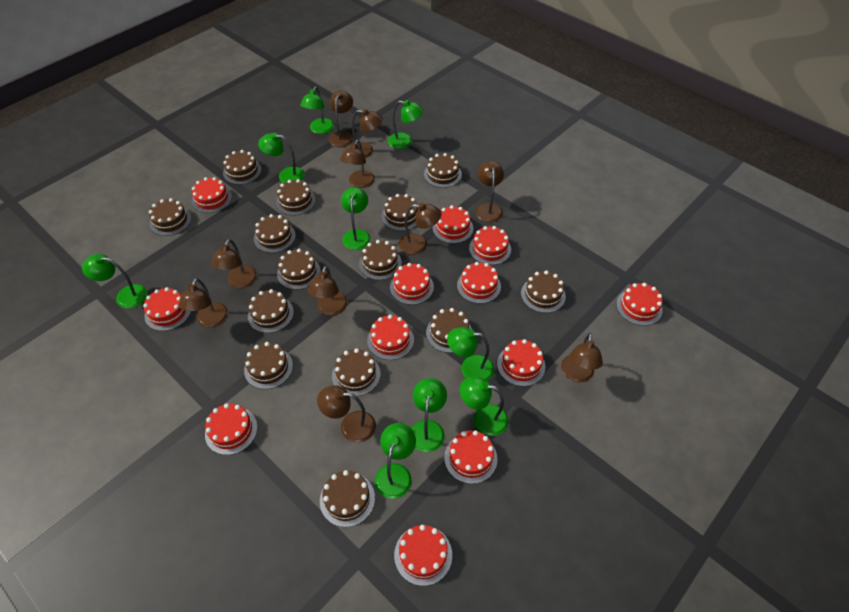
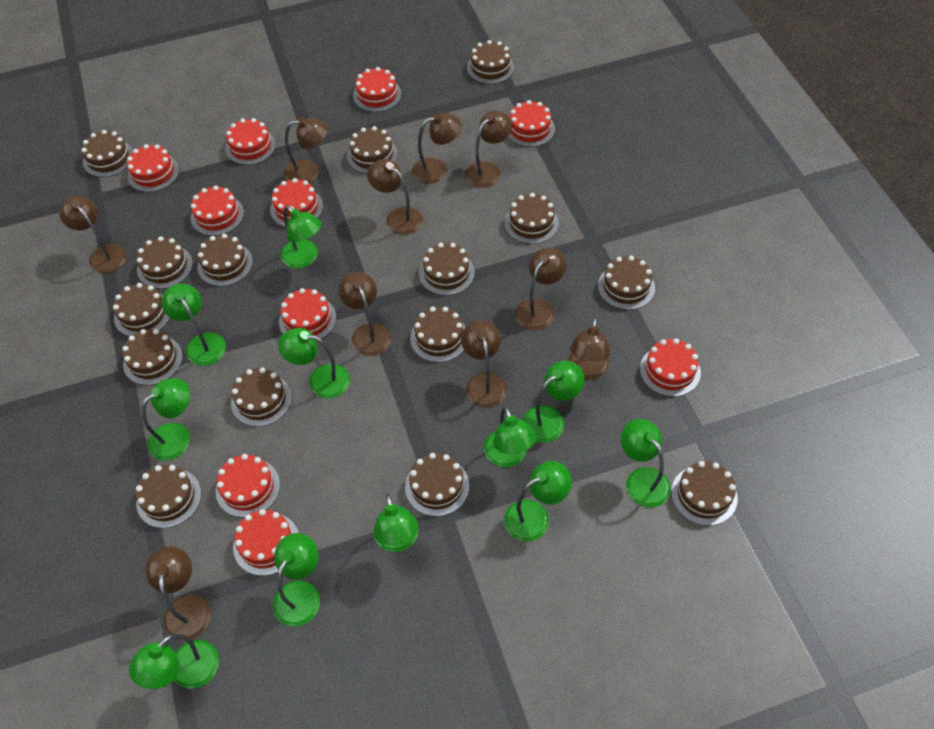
brown cake: [149,198,191,236] [223,150,262,185] [244,342,293,389] [248,289,294,333] [254,214,296,253] [276,179,316,216] [277,249,321,290] [320,470,375,527] [332,348,381,396] [359,240,402,280] [381,194,418,231] [424,153,462,188] [426,308,472,353] [521,271,566,313] = 14 -> [81,130,133,177] [113,283,170,336] [122,329,183,385] [136,465,201,528] [137,236,193,289] [197,234,253,286] [231,367,292,427] [347,126,398,174] [405,453,469,516] [410,307,466,362] [419,243,475,295] [467,40,515,84] [505,193,559,244] [598,256,655,310] [671,461,738,526] = 15
green lamp: [82,254,148,308] [258,133,305,183] [300,87,334,134] [341,187,371,250] [375,423,416,499] [388,100,424,149] [411,378,447,452] [447,327,494,381] [460,377,509,436] = 9 -> [129,634,219,689] [142,378,190,460] [161,283,226,366] [273,533,320,627] [278,328,350,399] [281,206,322,268] [373,493,418,552] [484,407,536,467] [504,461,572,542] [523,361,584,443] [621,419,670,508] = 11
red cake: [143,287,191,331] [192,177,232,213] [205,403,257,455] [367,315,414,360] [390,263,434,305] [394,525,452,586] [433,205,473,244] [444,430,497,484] [457,262,501,304] [469,226,511,265] [497,339,545,386] [616,283,663,326] = 12 -> [127,144,179,192] [191,186,244,236] [216,454,280,518] [225,118,276,165] [233,509,299,576] [270,178,323,227] [279,288,336,341] [353,67,402,112] [508,100,555,147] [640,338,701,397] = 10

